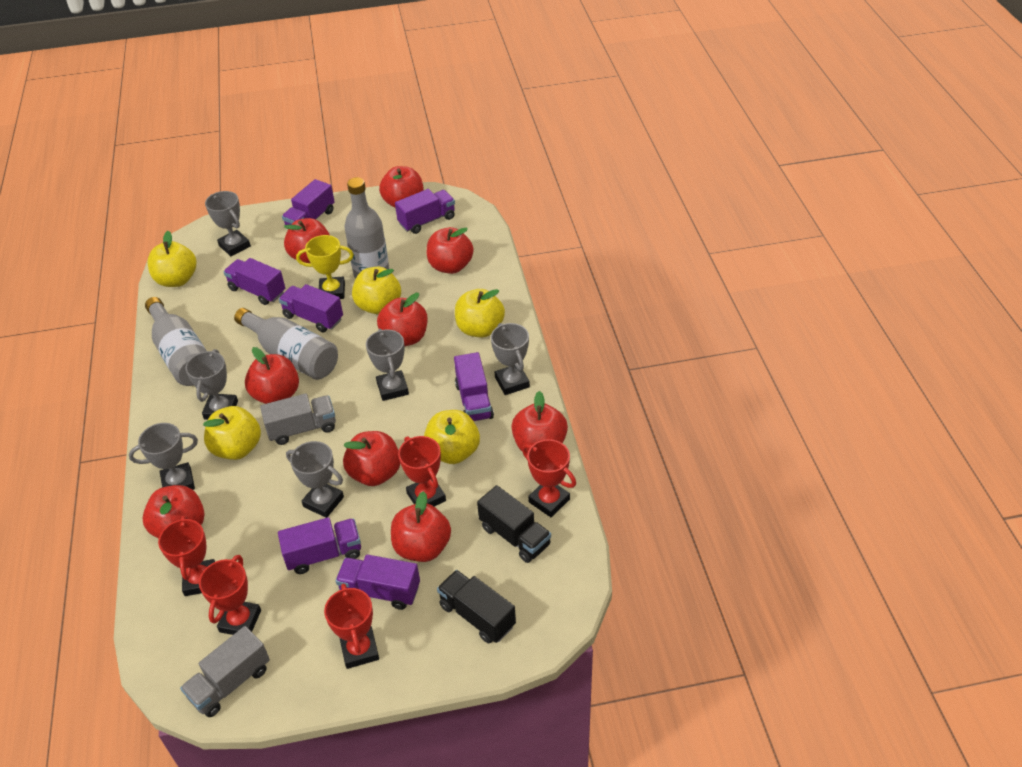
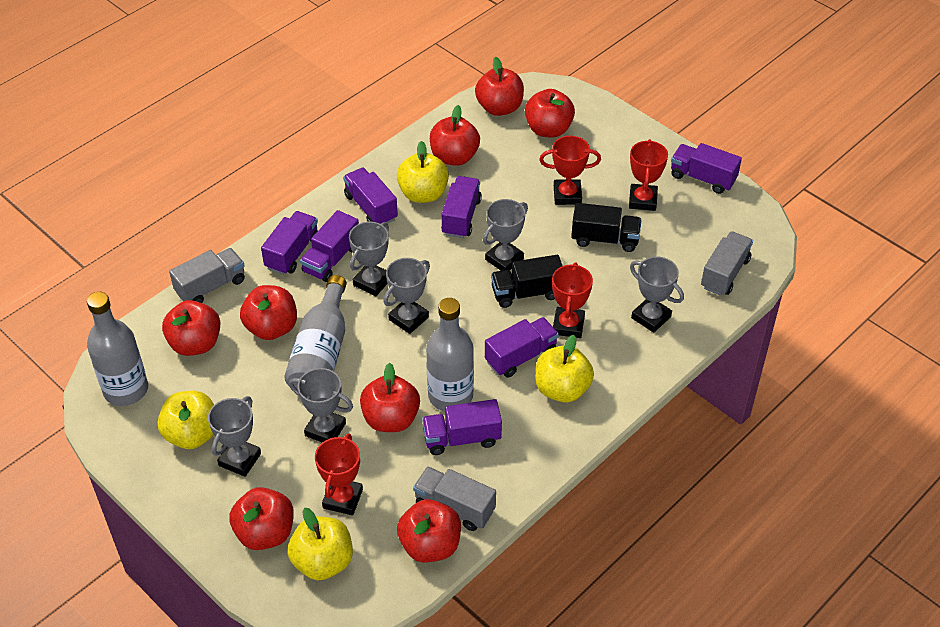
grey truck: [180,626,270,717] [260,393,336,445] = 2 -> [169,248,245,303] [413,466,496,531] [701,231,753,296] = 3
red apple: [143,485,204,539] [245,347,299,404] [284,218,330,263] [343,431,400,486] [377,293,428,346] [379,166,424,208] [391,491,451,562] [427,227,474,274] [511,391,568,453] = 9 -> [162,300,221,356] [229,487,294,550] [240,285,297,340] [360,363,420,432] [397,499,461,563] [430,105,480,166] [475,57,524,116] [525,89,575,138] = 8
red trophy: [158,515,215,596] [199,555,261,635] [324,584,379,669] [398,436,446,506] [522,439,576,517] = 5 -> [315,433,363,515] [539,136,601,205] [552,262,593,338] [629,139,668,211] = 4
yellow apple: [147,231,196,287] [203,406,261,460] [352,267,401,314] [424,410,480,464] [455,289,505,338] = 5 -> [157,391,214,449] [288,508,353,580] [397,141,449,203] [535,335,594,403] = 4
yellow trophy: [296,235,354,299] = 1 -> none = 0

